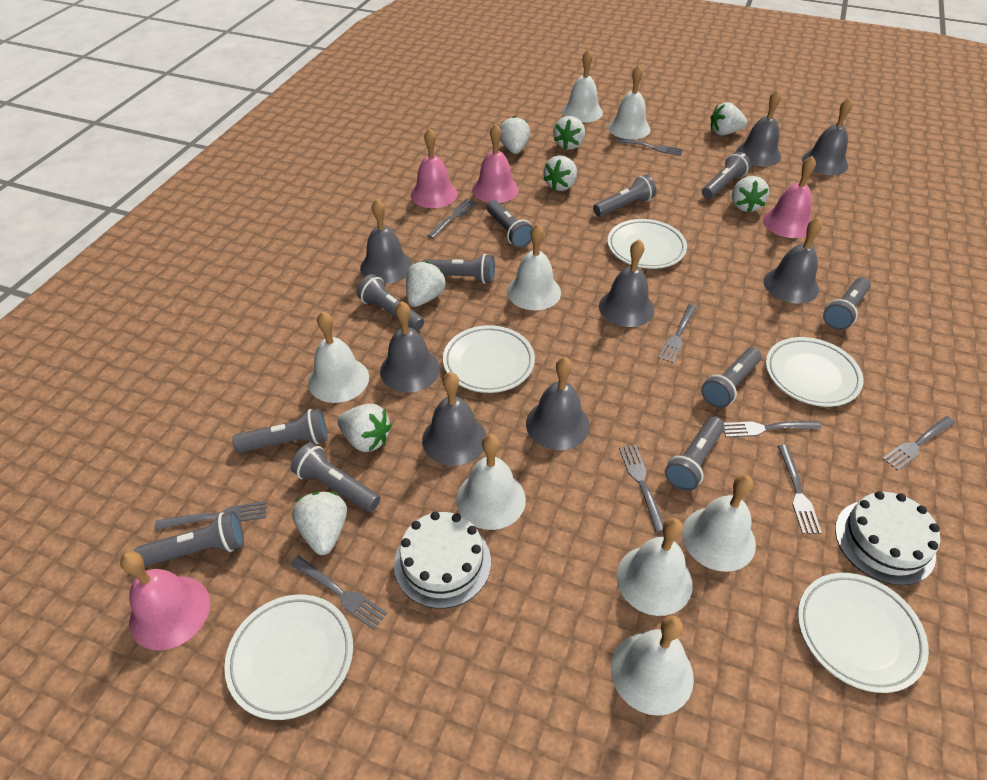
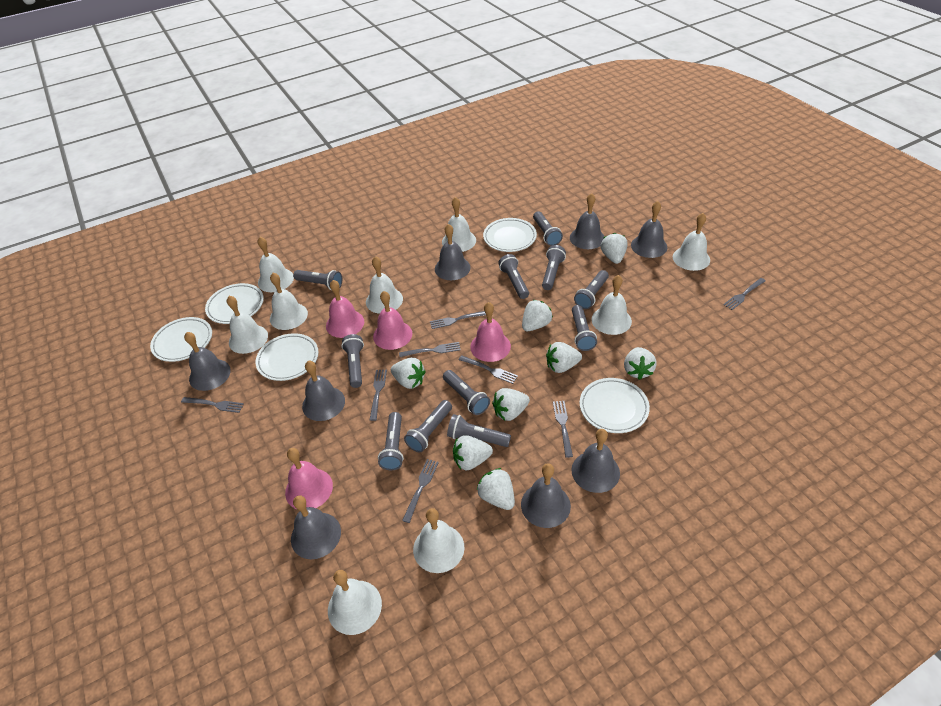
grey fork: [155,501,266,530] [290,556,387,630] [427,198,477,239] [616,138,683,156] [619,445,664,532] [658,304,697,363] [724,421,821,437] [778,445,822,534] [882,416,955,471] = 9 -> [181,397,244,413] [370,370,387,421] [399,342,461,357] [402,459,439,523] [430,311,486,329] [459,355,518,384] [553,401,573,458] [723,278,766,310] = 8
white bell: [308,311,369,403] [456,434,526,530] [507,224,561,310] [562,49,603,123] [608,65,651,140] [611,615,694,716] [616,518,693,616] [682,474,756,572] = 8 -> [227,296,268,354] [257,237,294,292] [270,273,308,330] [328,570,382,635] [366,256,403,314] [413,508,465,573] [442,197,476,252] [592,275,632,335] [673,213,710,271] = 9
white cake: [394,512,491,609] [835,491,940,586] = 2 -> none = 0

